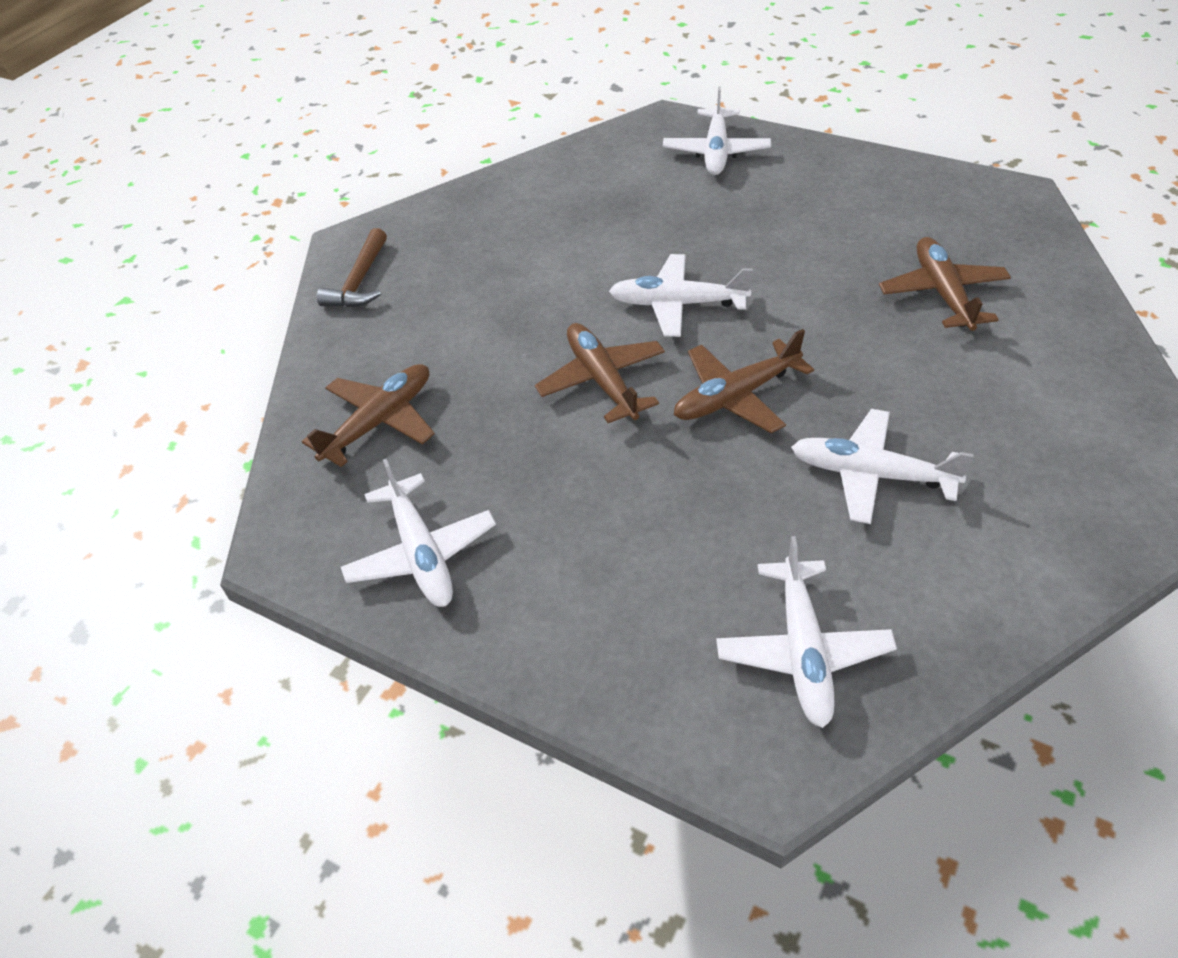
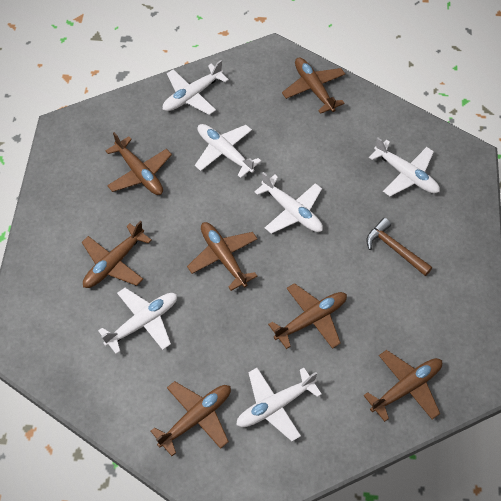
brown plane: [302,364,435,467] [535,323,665,423] [674,329,814,433] [879,237,1011,331] = 4 -> [82,221,152,288] [105,132,172,195] [150,381,231,456] [187,222,258,291] [268,283,347,349] [282,57,345,114] [363,350,442,422] = 7
white plane: [341,459,496,607] [609,254,753,337] [663,87,771,175] [716,536,897,728] [791,409,974,524] = 5 -> [98,288,177,354] [163,60,229,115] [195,124,261,178] [236,368,322,441] [255,172,323,234] [369,138,440,197] = 6

